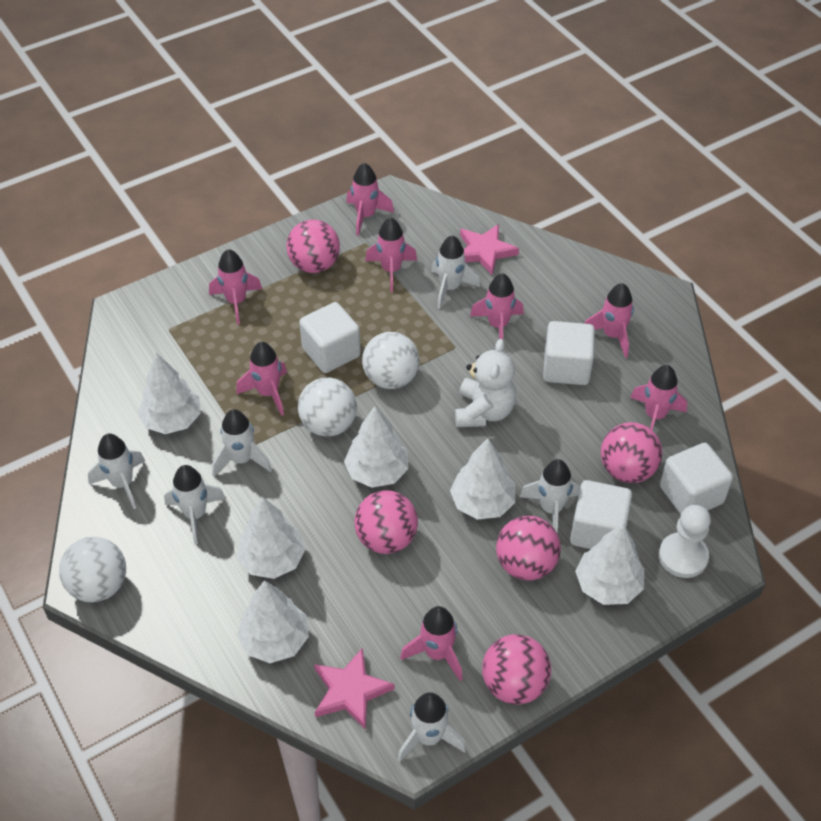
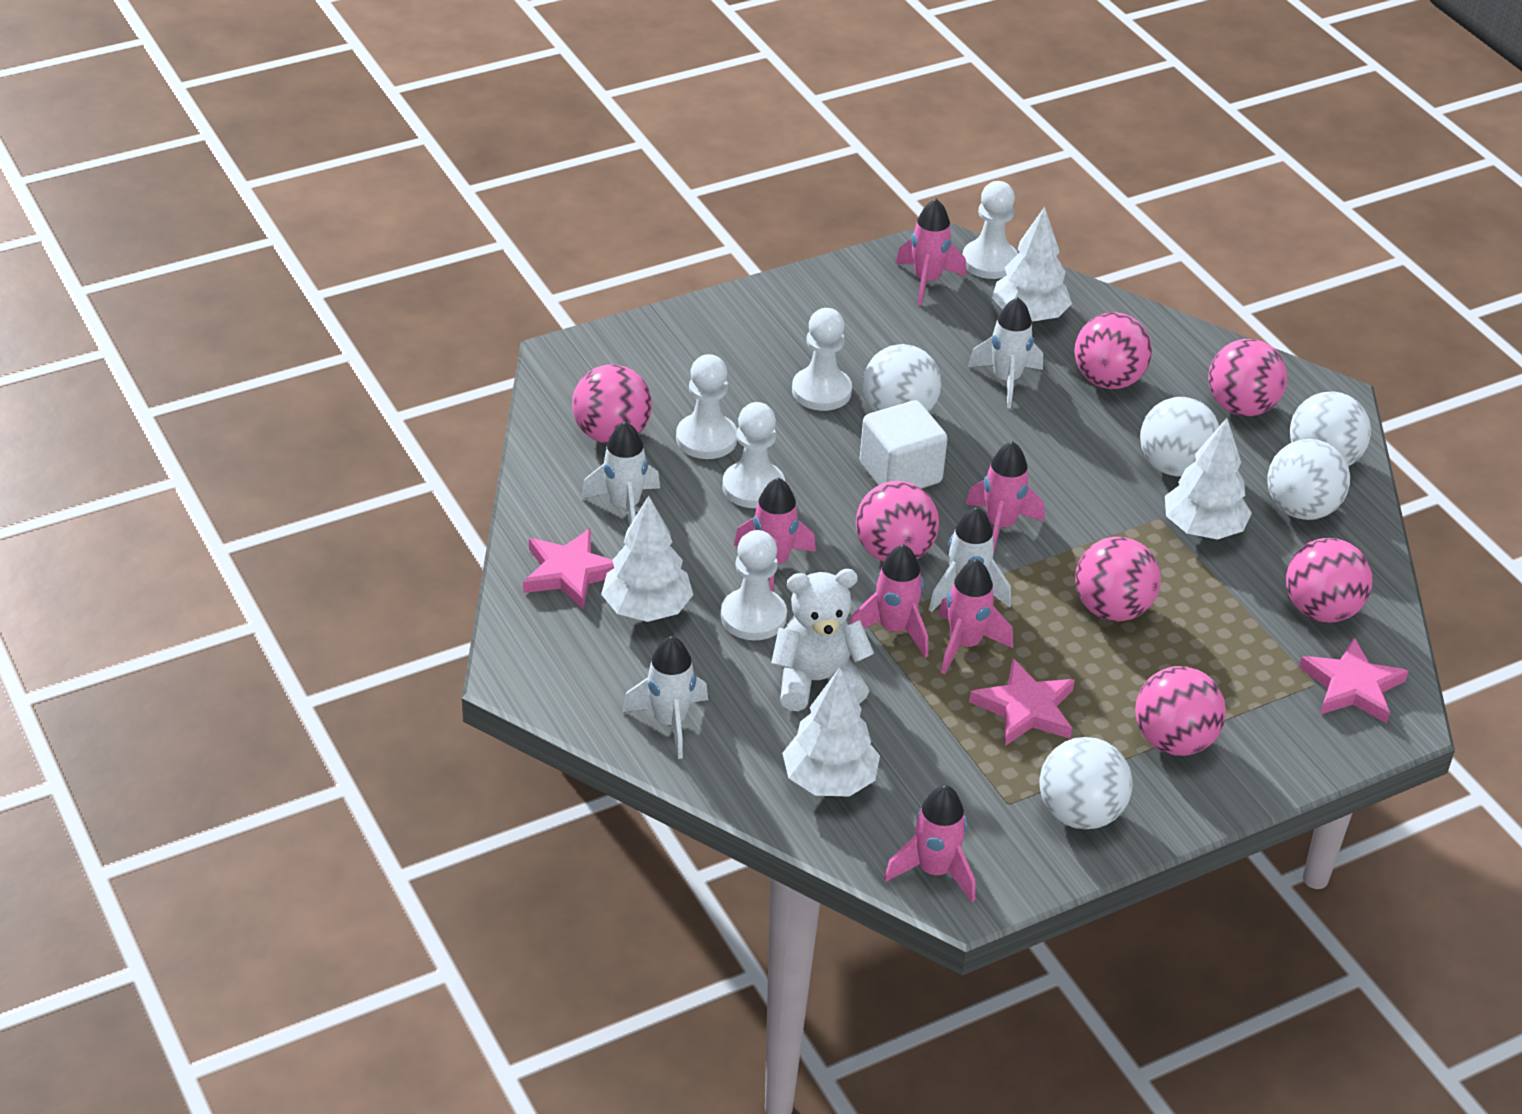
pink ball: [286,220,340,273] [354,490,418,554] [482,634,551,704] [496,516,561,580] [601,422,662,483] = 5 -> [572,364,652,444] [856,481,939,562] [1074,312,1152,389] [1075,537,1161,621] [1135,666,1226,756] [1208,339,1287,416] [1286,538,1372,622] = 7
pink rocket: [209,249,262,324] [236,342,287,416] [346,163,394,236] [365,217,417,292] [400,606,463,681] [470,273,524,340] [585,283,634,358] [630,365,687,431] = 8 -> [734,477,816,592] [849,544,928,658] [884,785,975,902] [896,199,966,305] [938,559,1013,675] [966,441,1044,555] = 6
pink star: [314,648,394,730] [460,224,519,275] = 2 -> [523,528,614,609] [969,658,1075,746] [1299,638,1408,723] = 3
white ball: [59,537,126,602] [298,377,357,437] [362,332,420,389] = 3 -> [863,344,941,412] [1039,737,1133,829] [1140,397,1219,477] [1267,439,1350,520] [1290,391,1371,466] = 5
white cube: [299,302,361,373] [543,321,595,385] [570,480,632,549] [660,443,733,514] = 4 -> [860,400,948,489] = 1
white pawn: [659,505,711,578] = 1 -> [676,354,737,459] [721,530,787,640] [723,402,785,508] [792,308,852,411] [963,181,1018,279] = 5
white rocket: [88,434,145,509] [164,465,226,544] [212,409,272,477] [397,692,466,762] [431,235,480,309] [520,459,580,532] = 6 -> [581,421,660,525] [622,636,708,759] [929,507,1011,612] [968,297,1043,408] = 4
white tree: [138,353,201,434] [237,497,306,579] [237,580,309,663] [344,406,408,488] [450,438,515,520] [575,523,644,605] = 6 -> [601,496,693,622] [782,667,880,797] [992,207,1072,321] [1165,418,1252,540] = 4

